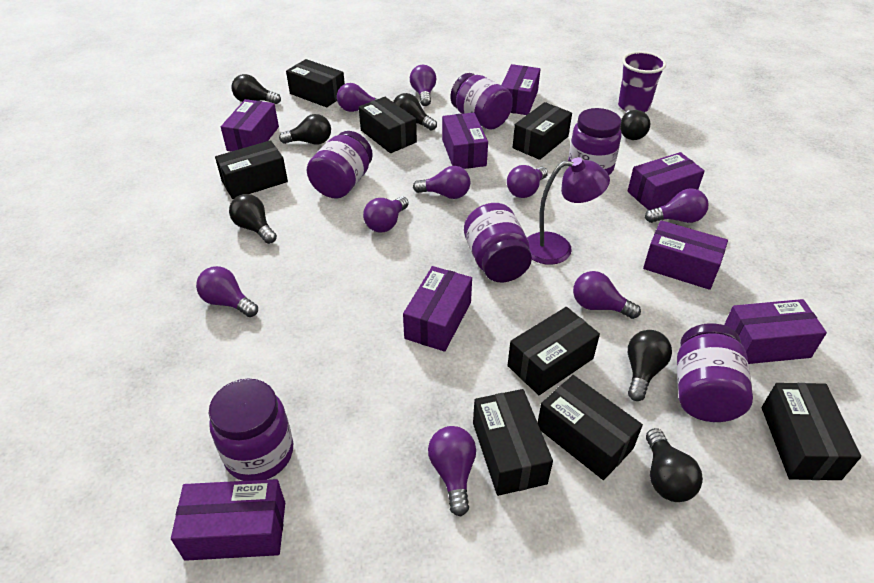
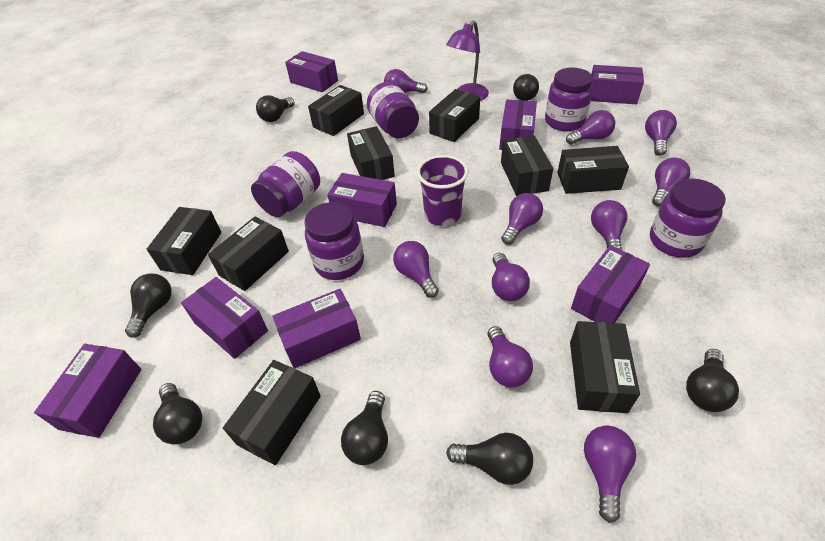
black box: [215,140,288,199] [286,59,345,107] [359,97,417,153] [473,389,553,496] [507,307,600,395] [513,102,572,160] [537,375,643,480] [761,383,861,480] = 8 -> [147,207,221,275] [208,217,289,291] [223,360,321,465] [308,85,364,136] [347,126,395,180] [429,89,480,142] [501,136,553,196] [557,146,629,194] [570,321,640,413] = 9
purple jar: [209,379,293,481] [307,131,373,199] [450,73,513,130] [464,203,532,282] [568,108,622,175] [677,323,753,422] = 6 -> [251,151,320,217] [304,202,364,280] [367,82,419,138] [545,68,593,131] [650,179,726,258] = 5
purple light bulb: [196,266,258,317] [337,83,377,112] [363,196,409,232] [410,65,436,106] [413,166,471,199] [428,426,476,516] [507,165,548,198] [573,271,641,319] [645,188,708,223] = 9 -> [384,69,428,93] [393,241,439,298] [487,326,533,388] [492,253,530,301] [501,193,543,245] [566,110,615,145] [584,426,636,523] [591,200,627,250] [645,110,677,156] [652,158,690,207] = 10

